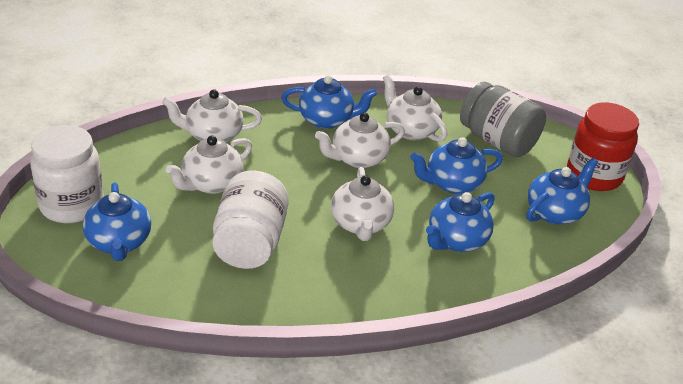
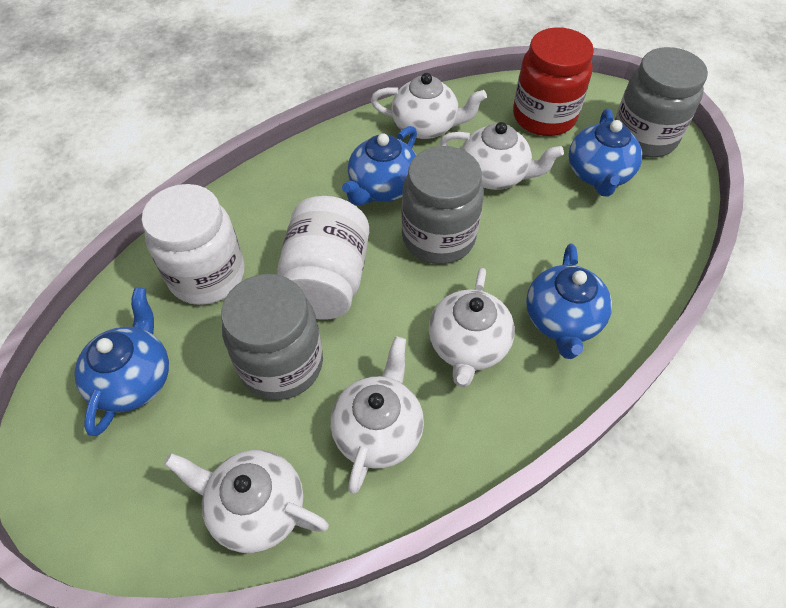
blue teapot: [83,183,151,261] [281,75,377,129] [410,137,503,194] [426,192,495,252] [526,158,598,225] = 5 -> [74,287,169,436] [342,126,417,206] [526,244,612,359] [569,109,642,197] = 4
grey jar: [460,82,546,157] = 1 -> [221,274,323,400] [401,146,484,264] [615,47,708,158] = 3

